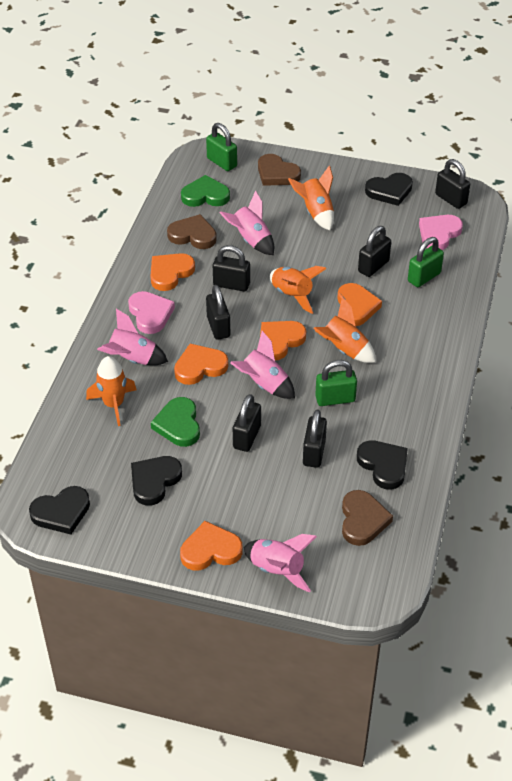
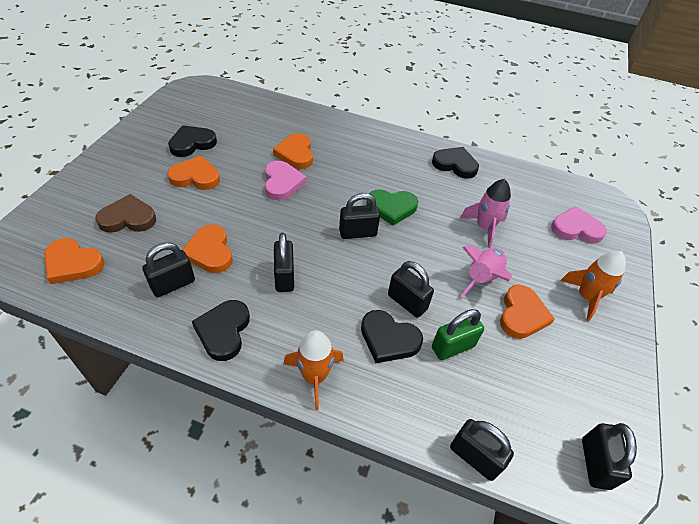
brown heart: [167,214,217,249] [258,154,301,186] [342,490,393,546] = 3 -> [95,194,156,233] = 1
green heart: [151,397,200,447] [181,175,230,207] = 2 -> [366,189,418,226] = 1
green padlock: [206,123,237,171] [315,360,357,406] [408,237,444,287] = 3 -> [432,309,484,360] = 1
orange rocket: [86,356,136,426] [270,266,327,314] [288,165,334,230] [313,297,376,363] = 4 -> [283,330,344,410] [560,251,626,322] = 2
pink rocket: [97,309,168,365] [220,190,274,255] [230,331,295,399] [244,534,317,592] = 4 -> [460,179,511,248] [460,245,512,298] = 2

